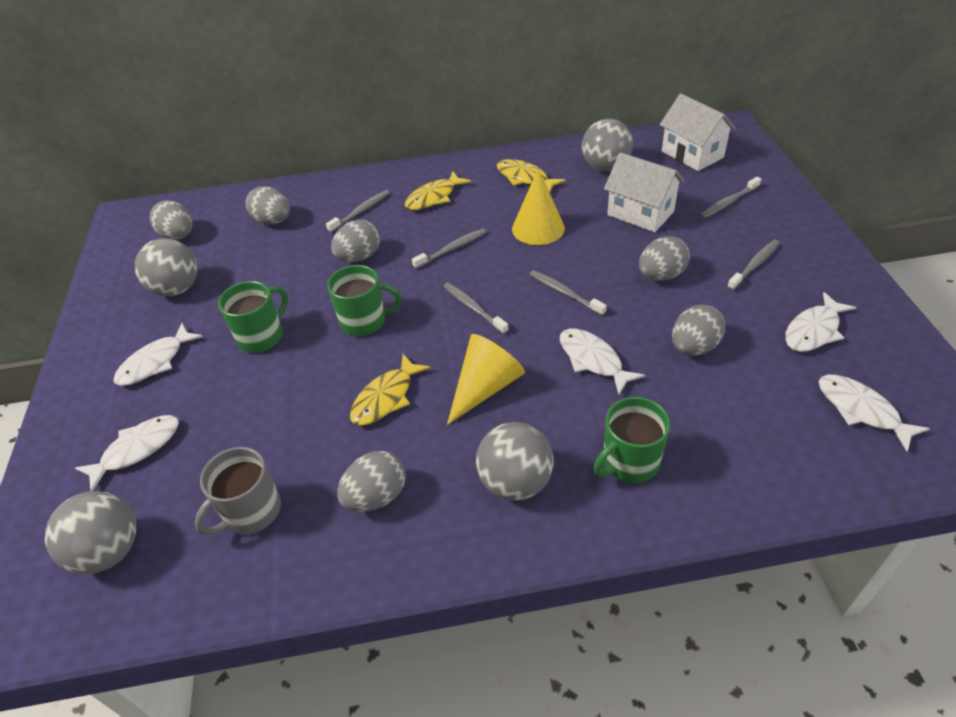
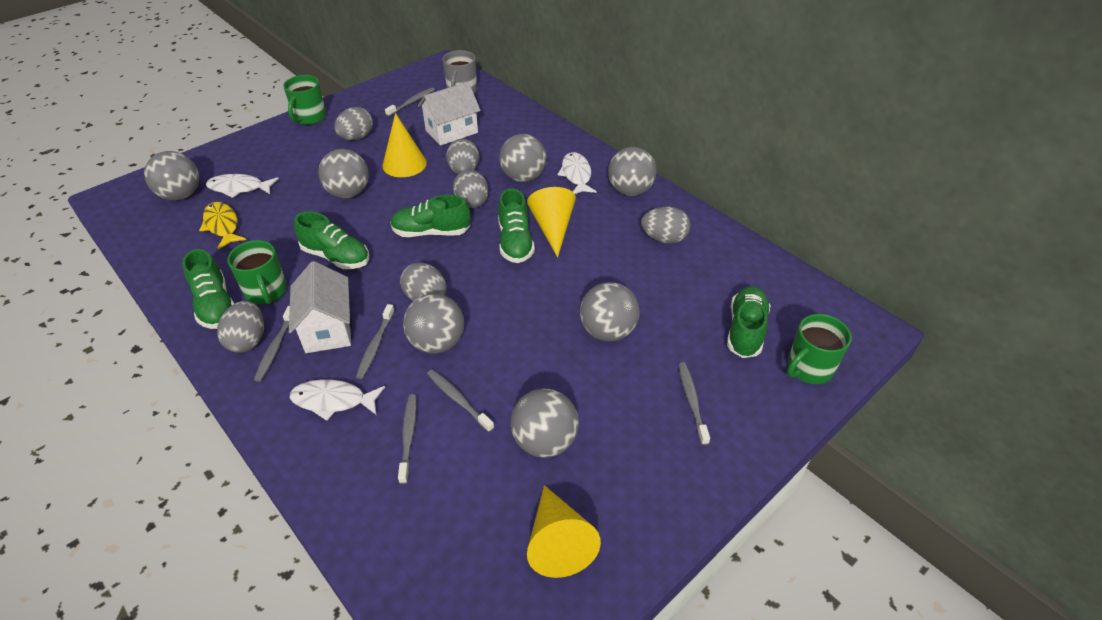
green shoe: none = 0 -> [182,249,234,329] [294,211,369,269] [390,195,471,237] [498,188,535,263] [727,286,771,358] = 5
grey ball: [45,491,136,574] [135,238,198,296] [476,422,554,501] [582,119,633,171] = 4 -> [144,151,199,200] [318,149,369,198] [403,294,464,354] [499,134,546,182] [511,389,579,458] [580,282,639,341] [608,147,656,196] = 7
white fish: [75,415,179,491] [113,323,203,386] [560,328,645,394] [785,292,856,352] [818,374,930,452] = 5 -> [206,174,279,198] [290,379,385,421] [557,152,597,194] = 3
yellow cone: [447,334,525,425] [512,169,565,245] = 2 -> [382,113,427,177] [527,187,576,258] [527,485,601,578] = 3
yellow fish: [350,354,431,426] [405,171,471,210] [497,159,565,193] = 3 -> [199,202,246,249] = 1

